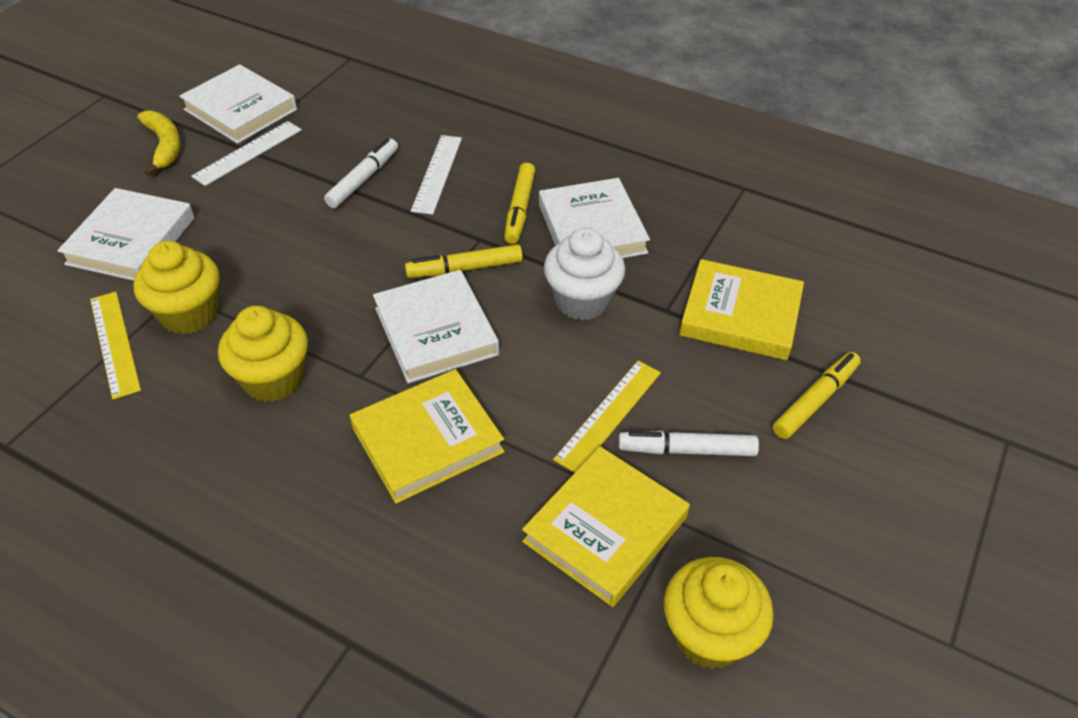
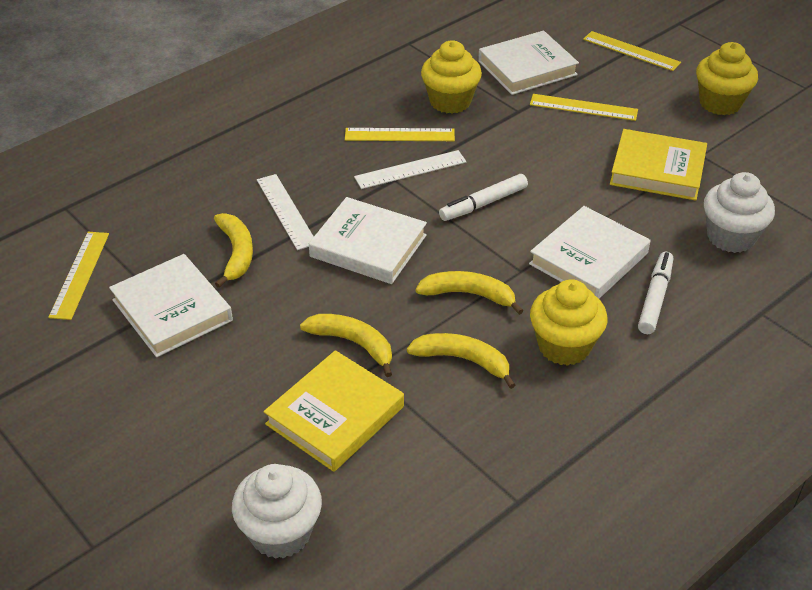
white cupcake: [544,228,625,320] = 1 -> [232,464,322,559] [704,172,775,253] = 2
yellow banana: [137,111,181,176] = 1 -> [214,213,253,288] [300,314,392,377] [407,333,515,389] [416,271,524,315] = 4
yellow book: [350,369,505,504] [522,446,690,607] [679,259,804,360] = 3 -> [264,350,404,472] [610,129,707,201] = 2
yellow marker: [405,244,523,278] [504,163,535,244] [773,352,861,439] = 3 -> none = 0
yellow ruler: [90,292,141,399] [553,361,661,473] = 2 -> [48,232,109,320] [345,128,455,141] [530,94,638,121] [583,31,681,71] = 4

